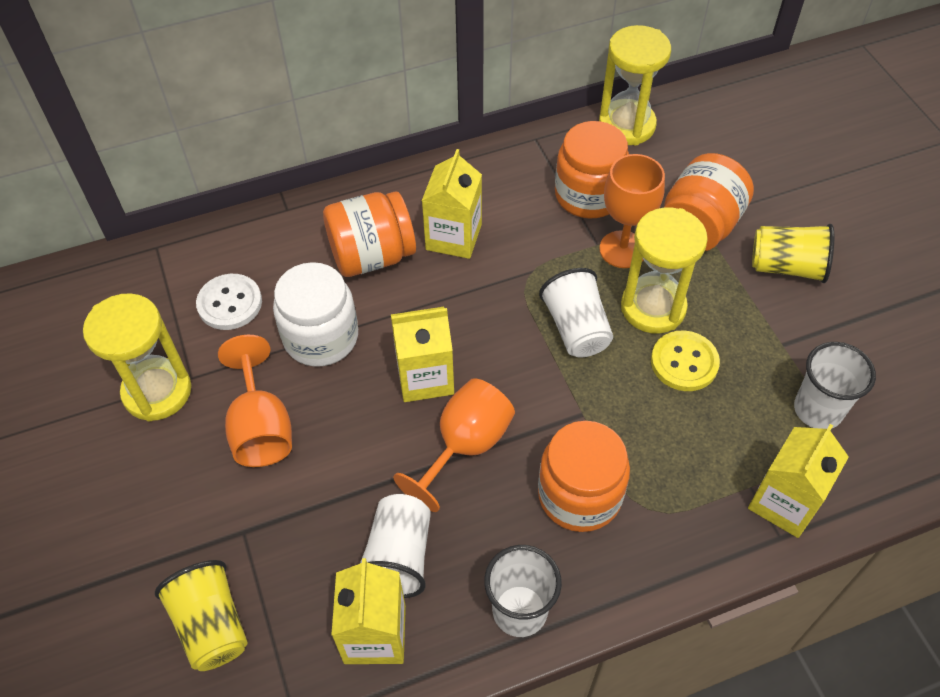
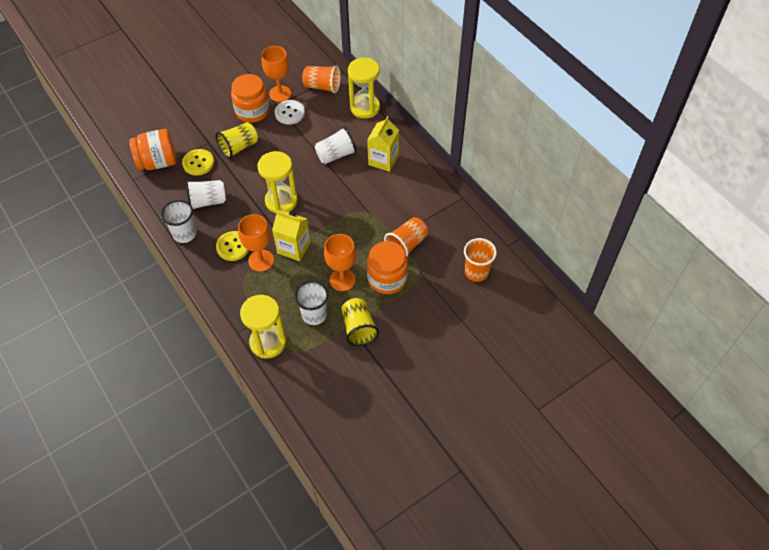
orange cup: none = 0 -> [302,65,341,93] [384,217,428,257] [464,238,497,282] = 3
orange jar: [323,191,416,277] [538,421,630,532] [555,121,629,218] [664,153,754,251] = 4 -> [129,129,177,170] [231,74,270,123] [367,241,408,294] = 3
white jar: [273,262,358,367] = 1 -> none = 0
yellow button: [651,330,720,391] = 1 -> [182,149,214,176] [216,231,249,261] = 2
yellow carton: [331,558,406,664] [391,307,454,402] [422,149,482,259] [748,424,849,538] = 4 -> [272,210,311,261] [367,116,399,172] = 2

